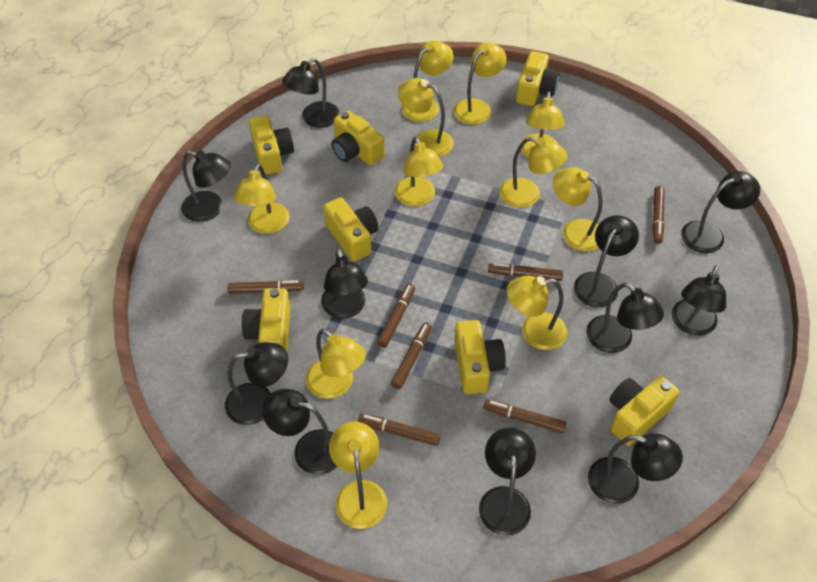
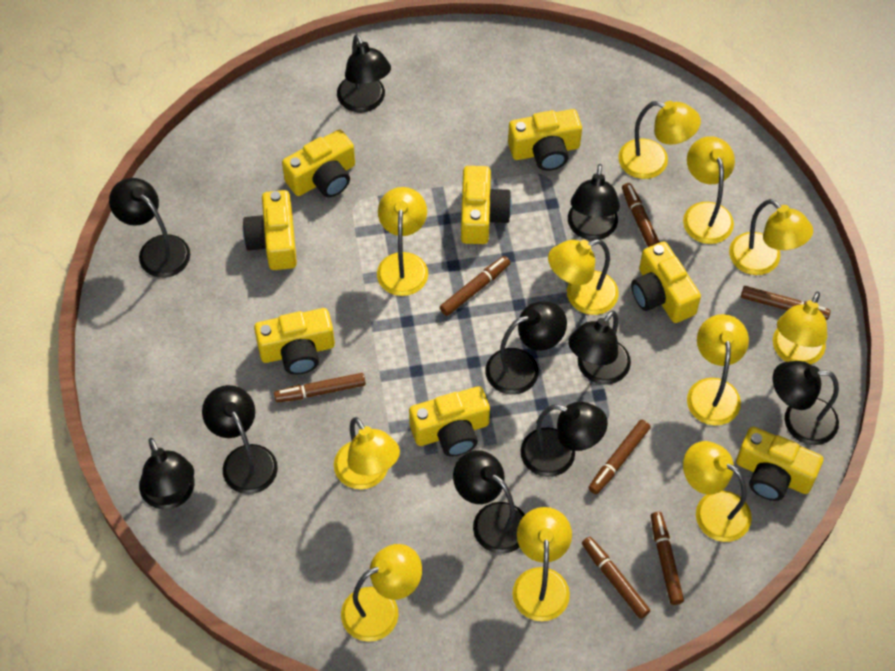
black lamp: [181,150,231,222] [225,342,288,425] [262,389,337,475] [282,58,340,128] [321,248,368,319] [479,428,536,536] [574,215,639,308] [586,283,664,353] [588,433,683,504] [672,265,726,336] [681,171,760,253] = 11 -> [109,178,190,278] [139,438,194,510] [202,385,278,494] [337,34,391,112] [453,450,525,554] [485,301,567,395] [520,402,608,477] [568,164,620,240] [568,310,631,385] [773,361,839,445] = 10
yellow camera: [242,288,291,351] [249,115,294,175] [323,197,378,262] [331,110,385,166] [454,320,506,394] [516,51,559,106] [609,376,679,446] = 7 -> [243,190,297,270] [254,308,335,375] [282,130,355,197] [409,386,490,457] [461,166,512,244] [508,109,582,171] [631,241,701,323] [736,427,823,501] = 8

